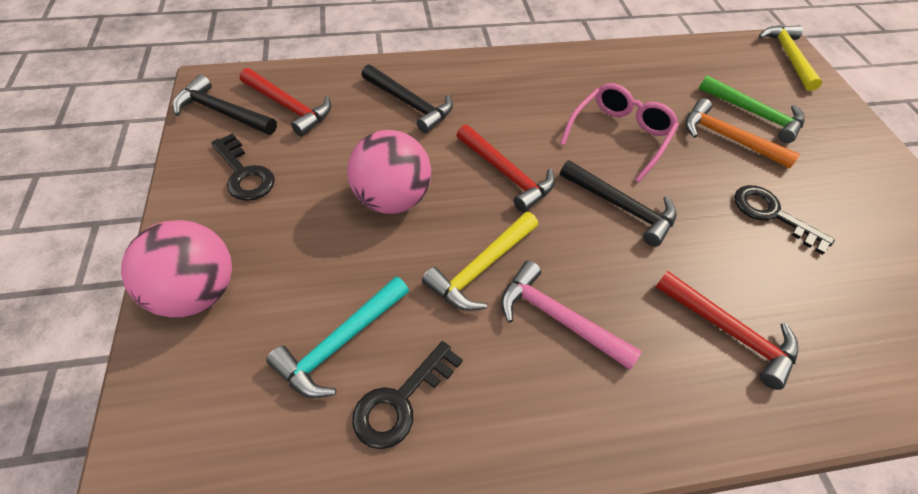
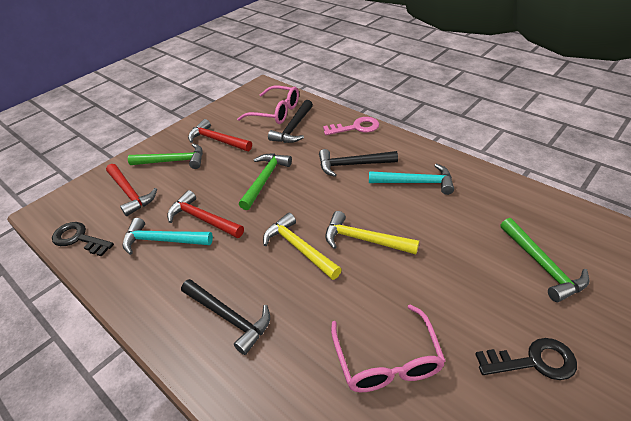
black key: [211,134,275,201] [352,341,463,449] [734,185,835,255] = 3 -> [52,222,114,257] [475,338,577,380] = 2
green hammer: [699,75,805,143] = 1 -> [128,143,203,169] [239,154,292,210] [500,218,589,302] = 3
orange hammer: [685,98,800,168] = 1 -> none = 0
pink ball: [121,220,232,317] [347,130,431,214] = 2 -> none = 0
pink glasses: [560,83,679,183] = 1 -> [237,86,299,124] [331,304,445,392] = 2
pink hammer: [501,261,642,370] = 1 -> none = 0
pink key: none = 0 -> [323,117,379,135] = 1
turquoise hammer: [266,276,409,398] = 1 -> [123,218,213,255] [369,164,454,195] = 2

